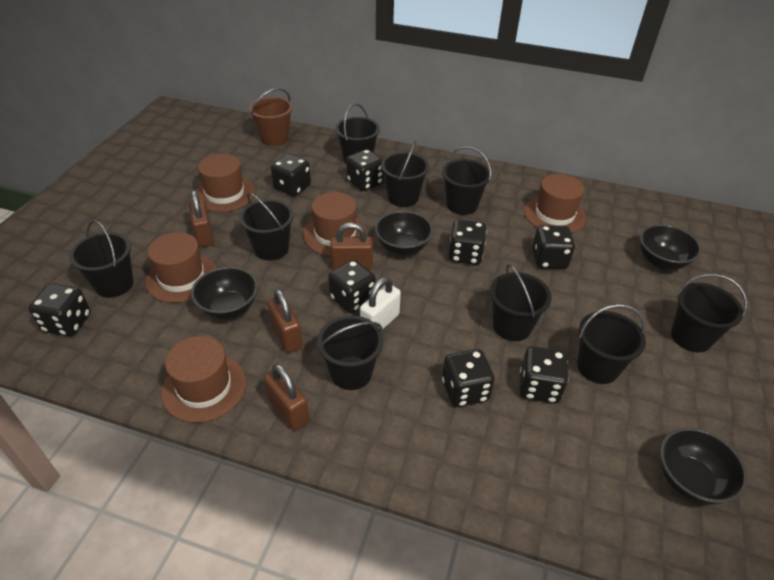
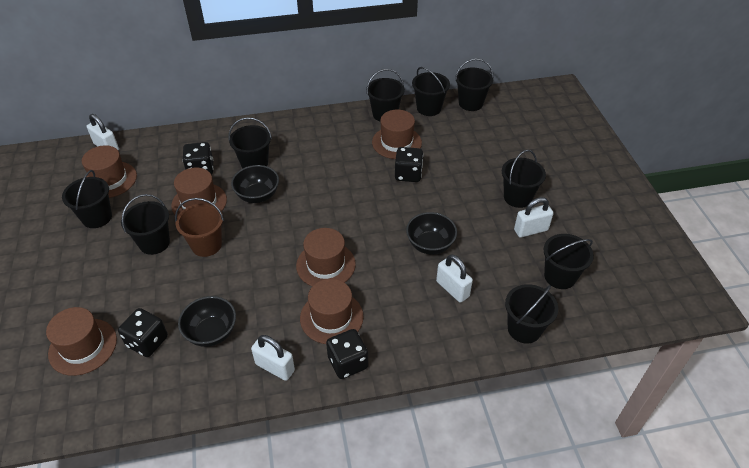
black bowl: [191,267,258,319] [375,211,433,255] [640,224,701,270] [660,428,747,505] = 4 -> [178,296,236,347] [231,165,279,203] [406,212,457,254] = 3
black dice: [29,284,91,336] [271,154,311,196] [328,260,376,313] [346,149,384,191] [442,349,495,407] [449,219,487,265] [520,346,568,404] [532,225,575,269] = 8 -> [118,308,168,357] [182,142,213,175] [326,329,368,379] [395,147,423,182] = 4
brown hat: [145,232,216,303] [161,336,246,423] [196,153,255,212] [303,192,367,256] [524,174,586,233] = 5 -> [46,307,117,376] [82,145,137,198] [171,168,227,216] [296,228,356,286] [300,279,364,344] [372,110,422,159] = 6
brown padlock: [189,190,214,247] [264,363,309,431] [268,289,303,353] [330,222,373,270] = 4 -> none = 0
white padlock: [360,277,401,330] = 1 -> [87,114,119,151] [251,335,295,381] [436,254,473,303] [514,197,554,238] = 4

